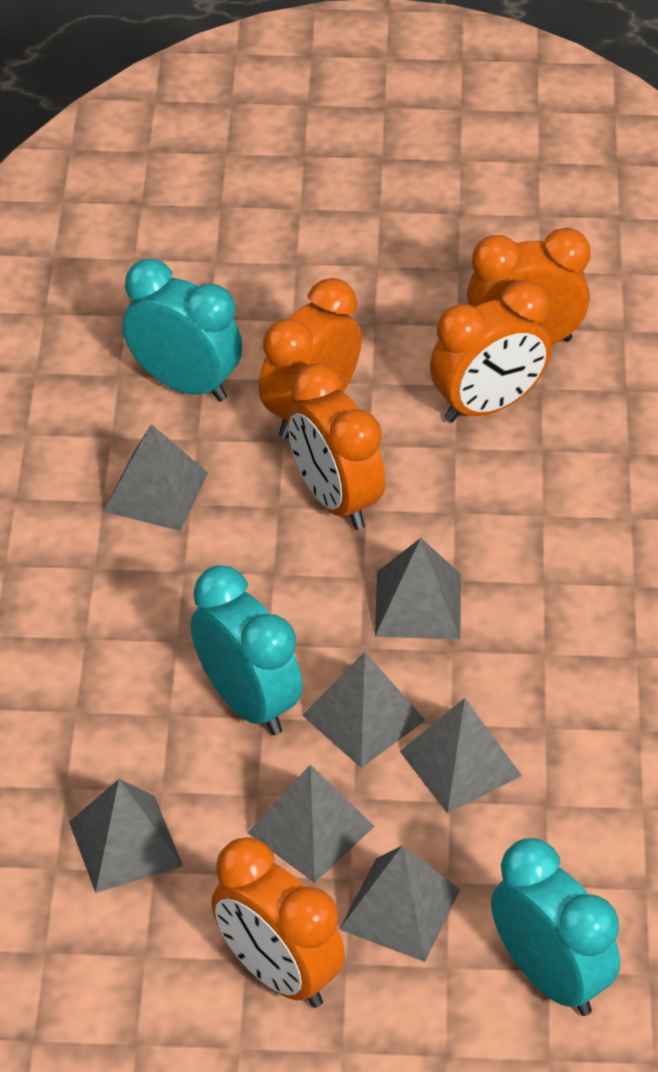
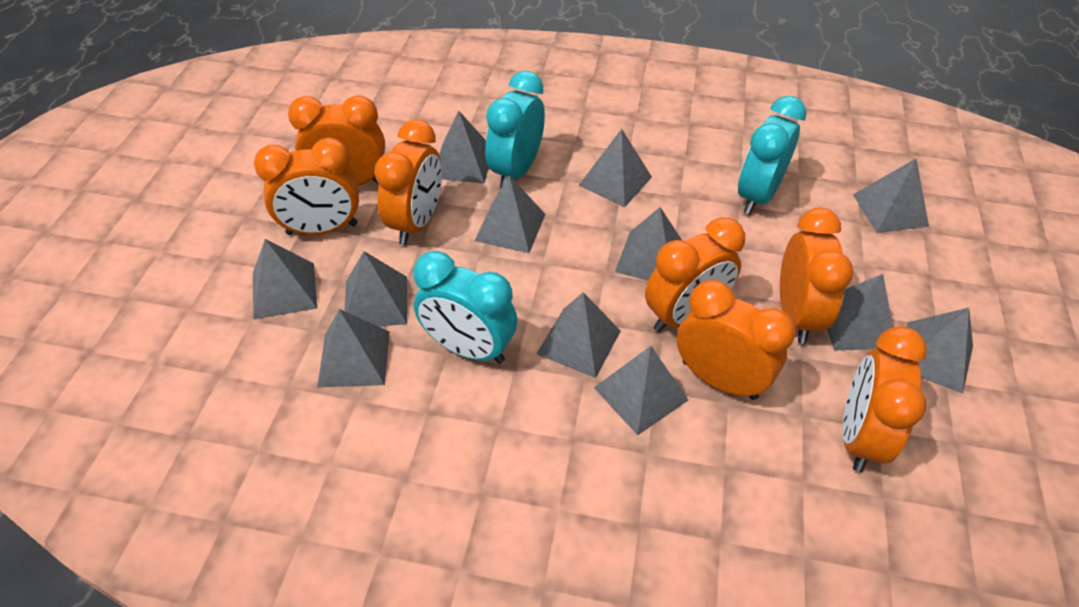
grey pyramid: [69,779,183,893] [103,424,208,531] [247,765,375,883] [302,652,426,768] [339,845,460,962] [375,538,461,639] [400,698,522,814] = 7 -> [253,239,317,320] [317,309,389,388] [344,251,407,326] [439,111,489,183] [474,175,545,253] [537,292,621,378] [578,129,652,207] [594,346,688,435] [615,207,682,281] [827,274,893,350] [853,159,929,233] [907,308,973,394] = 12
orange clock: [211,837,345,1008] [259,278,362,438] [287,363,385,530] [430,280,551,422] [467,228,591,345] = 5 -> [254,138,359,235] [288,95,385,186] [374,119,442,245] [645,217,745,332] [677,280,796,400] [780,208,854,344] [843,326,927,472] = 7

